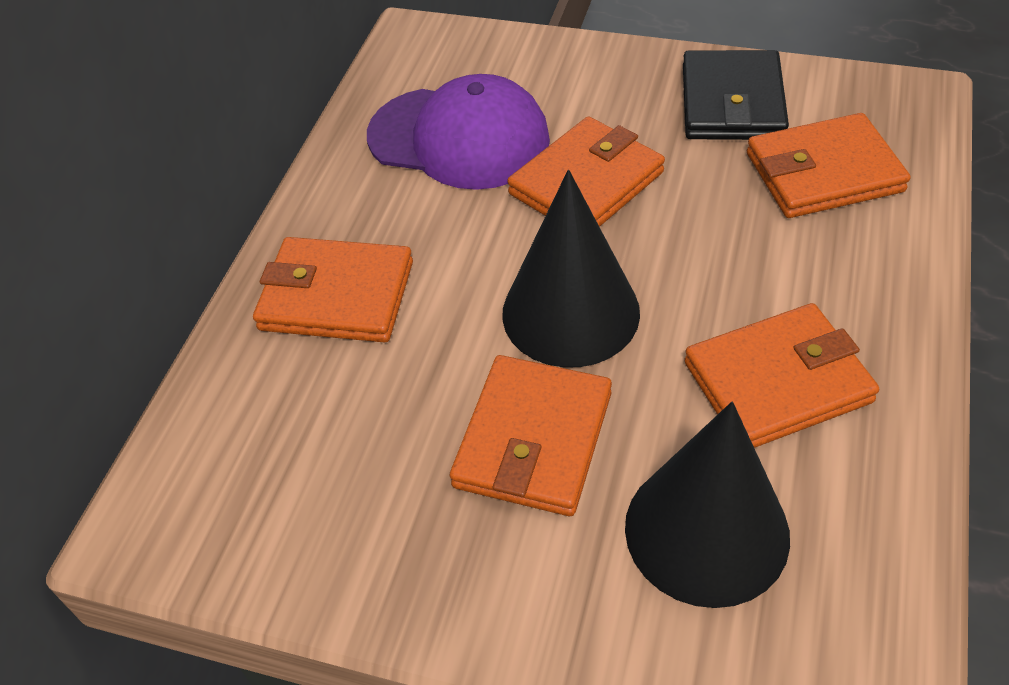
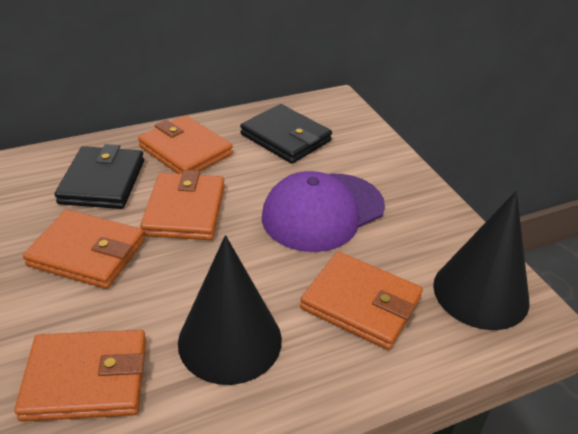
black wallet: [683,50,789,140] = 1 -> [54,144,144,209] [240,104,332,164] = 2

